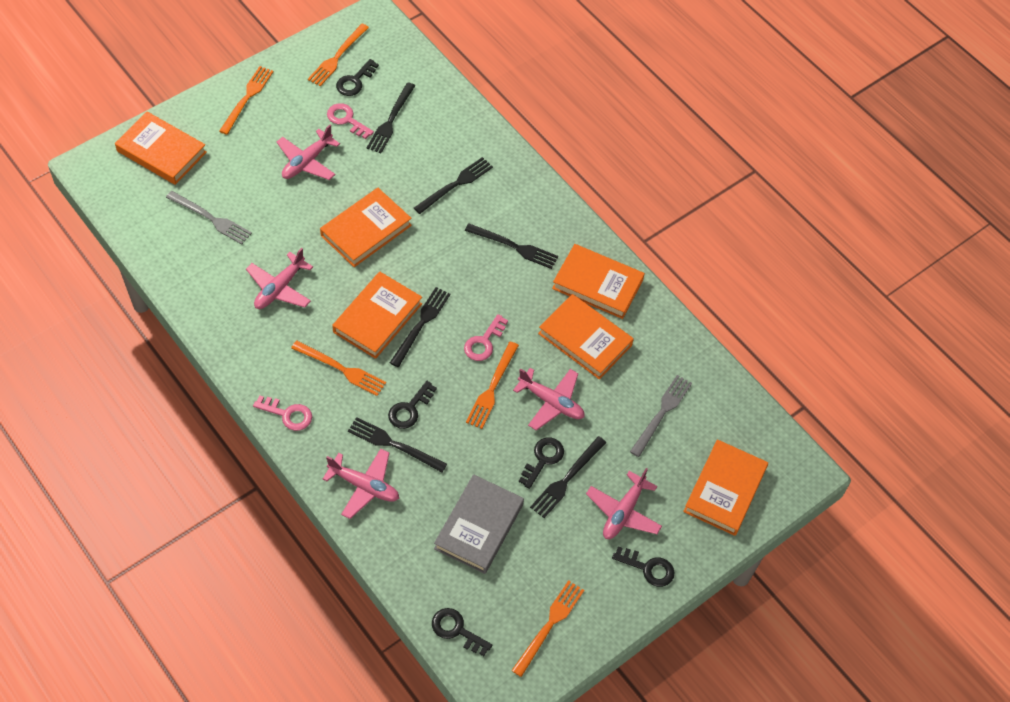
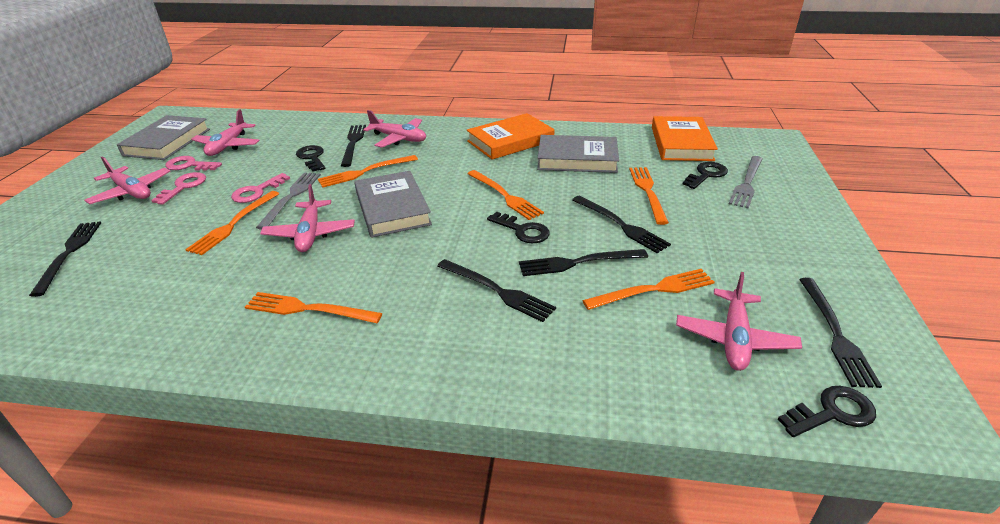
black key: [336,59,379,96] [388,381,437,429] [432,608,492,656] [519,438,564,489] [612,546,675,587] = 5 -> [296,145,325,172] [487,212,550,243] [683,162,728,189] [777,386,876,437] = 4
grey book: [434,474,524,574] = 1 -> [117,115,210,160] [354,171,432,238] [537,135,619,173] = 3
orange book: [115,111,207,185] [320,188,412,267] [332,272,422,359] [538,294,634,379] [552,244,645,319] [683,439,768,536] = 6 -> [467,113,555,160] [652,116,718,161] = 2
orange fork: [219,66,274,135] [291,341,386,396] [308,24,369,87] [466,341,519,429] [511,580,584,677] = 5 -> [185,191,279,255] [245,292,382,323] [318,155,418,188] [467,170,544,220] [582,269,714,310] [629,167,669,225] = 6

